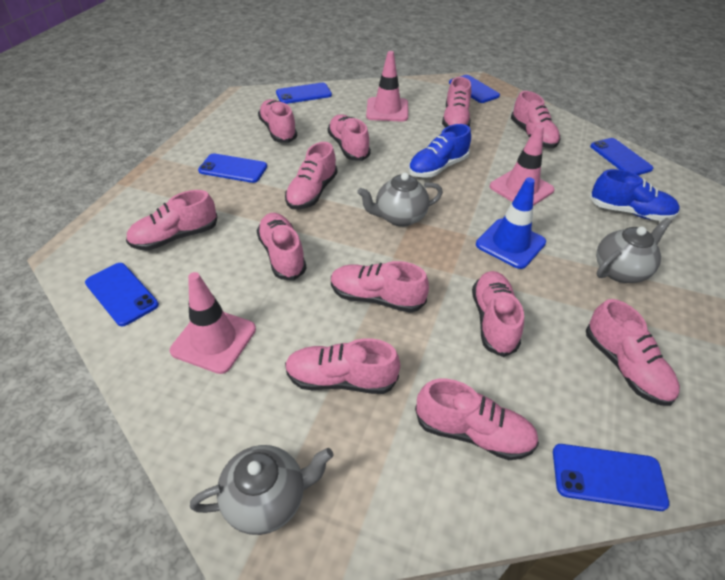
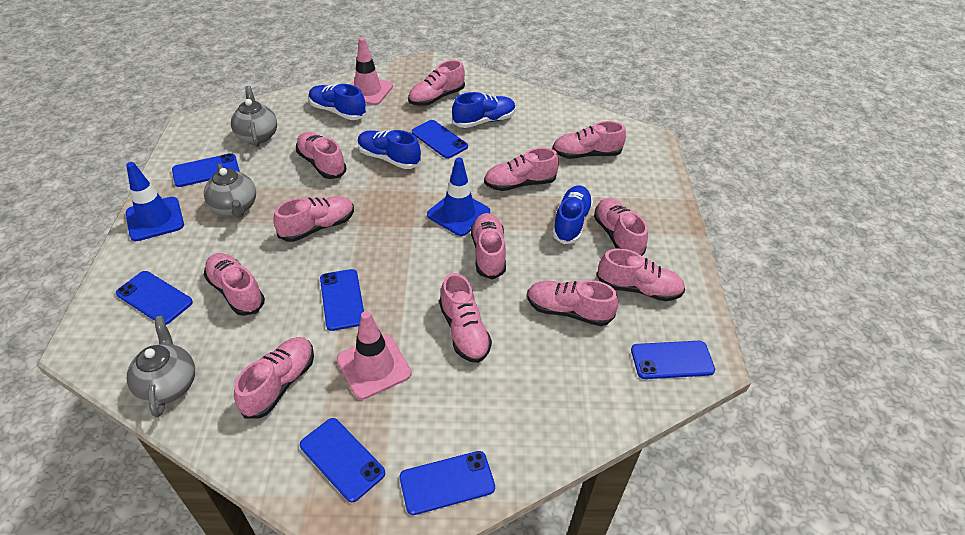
blue phone: [85,263,159,326] [198,153,267,183] [276,83,332,104] [449,75,500,103] [553,444,669,511] [590,138,653,175] = 6 -> [116,271,193,325] [172,153,240,187] [300,418,385,502] [320,269,364,331] [400,451,495,515] [412,120,468,159] [631,341,715,379] = 7
blue shoe: [408,124,471,178] [590,169,680,221] = 2 -> [309,84,367,120] [358,130,421,169] [452,92,516,128] [552,185,593,244] = 4
blue traffic cone: [476,177,546,269] = 1 -> [126,162,184,241] [427,157,490,236] = 2
pink traffic cone: [170,272,256,374] [366,51,408,122] [490,125,555,206] = 3 -> [337,311,411,400] [350,37,393,105] = 2

